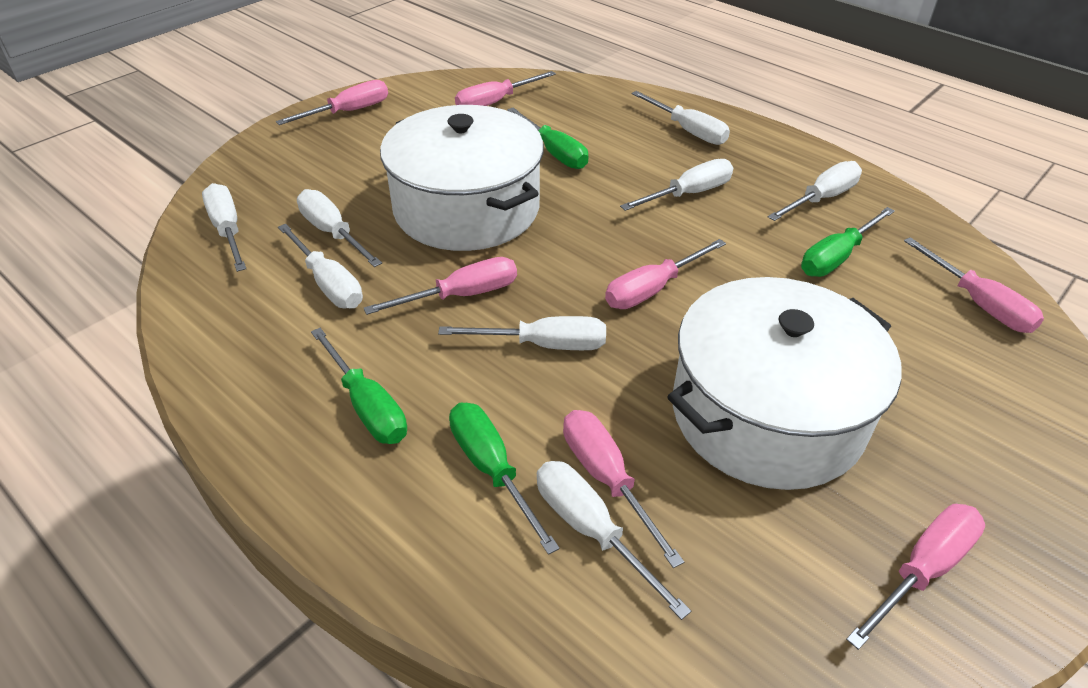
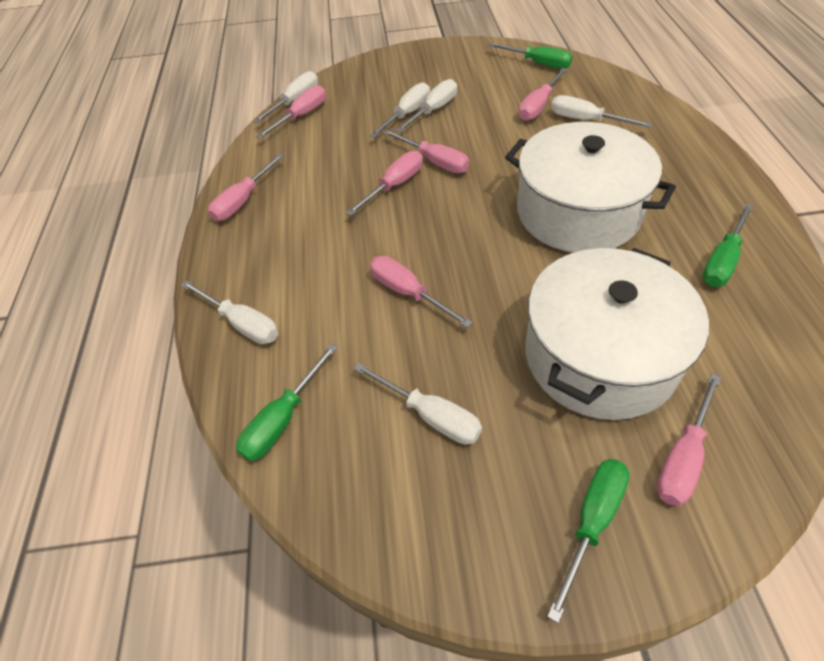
white screwdriver: [202,183,246,272] [278,224,363,309] [297,189,382,267] [438,316,606,350] [537,461,691,620] [620,159,733,211] [632,91,730,145] [768,161,862,221] = 8 -> [181,280,278,344] [253,71,318,123] [353,362,482,445] [370,82,430,138] [395,79,457,133] [551,95,652,128] = 6

